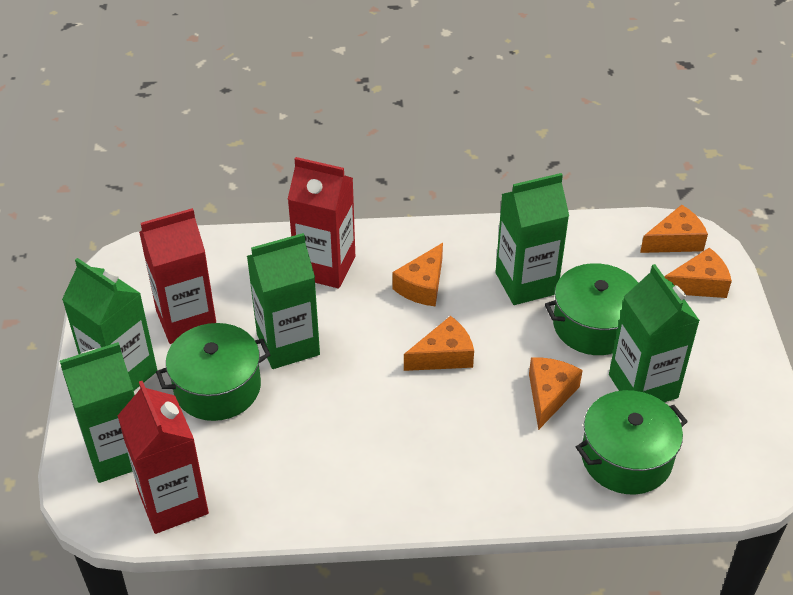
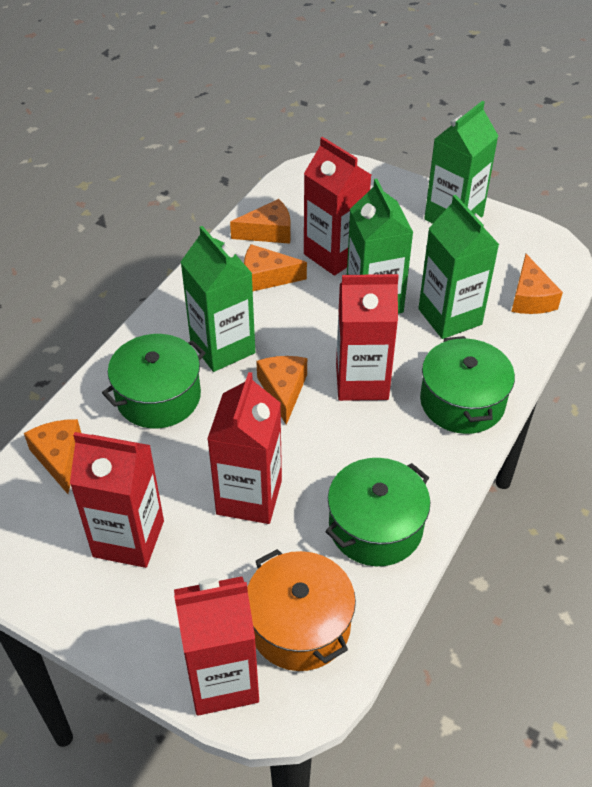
green carton: [60,342,135,483] [62,258,157,391] [247,233,320,369] [496,173,569,305] [609,264,700,402] = 5 -> [181,226,255,372] [347,179,414,314] [418,195,499,339] [424,101,498,224] = 4
orange pot: none = 0 -> [247,549,356,671] = 1
red carton: [118,381,209,534] [139,208,216,344] [288,157,355,288] = 3 -> [70,432,164,568] [174,576,259,716] [207,372,282,524] [304,137,371,276] [336,274,399,401] = 5

